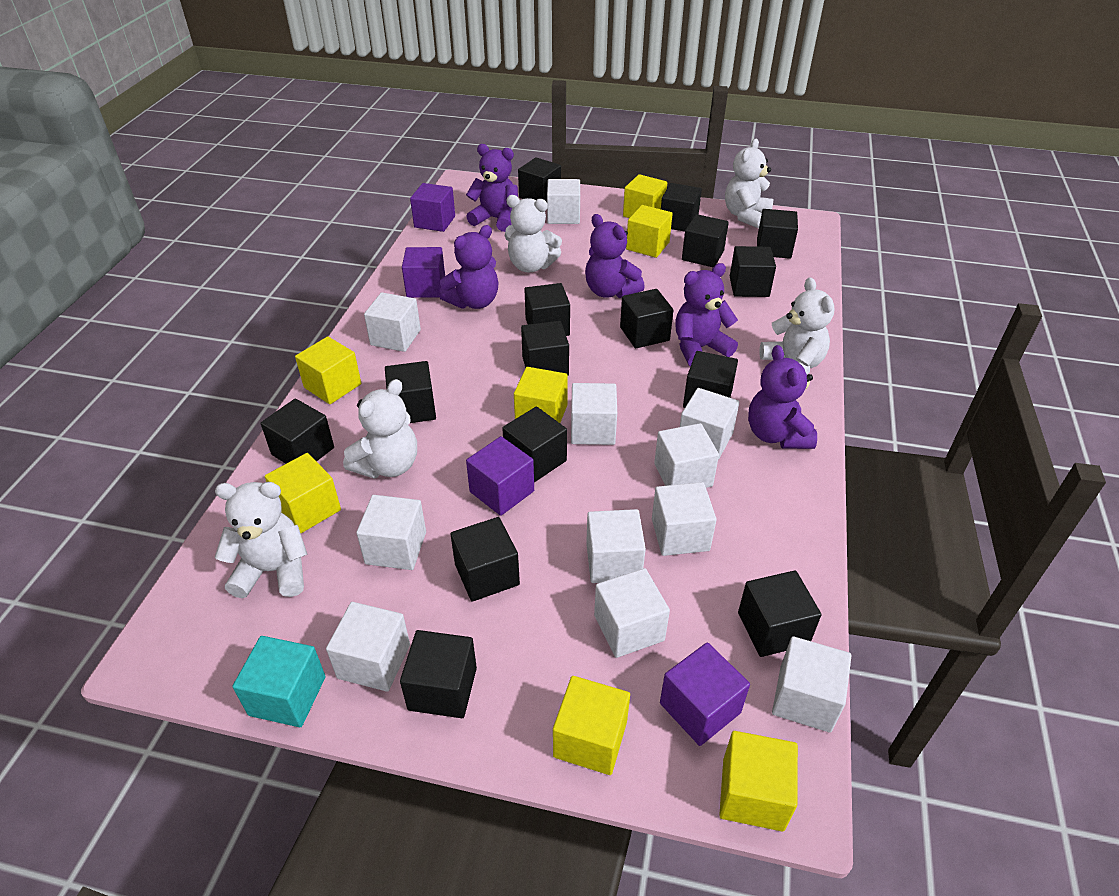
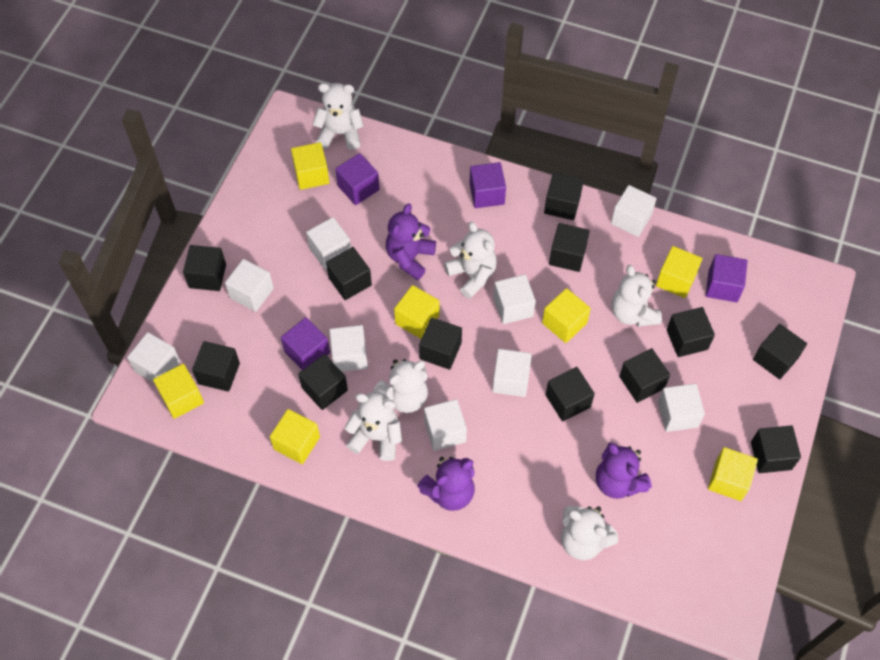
black cube: [261,399,334,464] [385,361,436,423] [400,630,477,718] [451,517,520,602] [502,407,567,482] [518,157,561,202] [521,321,569,376] [524,283,570,336] [620,289,673,348] [661,183,702,232] [682,214,729,267] [683,351,738,408] [730,246,776,297] [738,570,821,657] [757,209,798,259] = 15 -> [183,245,226,291] [192,341,240,392] [298,354,348,410] [326,247,372,300] [419,317,462,370] [544,172,584,220] [546,367,595,421] [549,223,590,272] [619,348,670,403] [667,307,715,357] [751,425,801,473] [753,324,807,379] = 12
purple teddy bear: [439,225,499,309] [466,144,518,232] [585,214,645,298] [675,263,738,367] [748,345,817,449] = 5 -> [386,203,436,280] [417,457,475,511] [596,442,652,499] = 3
turquoise cube: [232,636,326,727] = 1 -> none = 0
white cube: [326,602,410,692] [356,495,426,570] [364,292,421,352] [547,179,580,224] [571,383,617,445] [586,509,646,583] [594,568,670,658] [652,482,717,556] [654,423,719,488] [680,388,739,459] [772,636,851,733] = 11 -> [127,332,180,384] [225,259,274,312] [306,217,351,270] [329,325,368,372] [424,399,467,451] [492,349,532,397] [493,274,536,324] [611,185,657,237] [658,383,705,432] = 9
white teddy bear: [214,482,307,598] [343,379,417,479] [505,195,562,272] [725,139,773,228] [759,277,834,375] = 5 -> [312,83,364,150] [344,392,402,461] [374,359,428,413] [444,222,497,299] [561,506,618,560] [612,265,662,327] = 6

